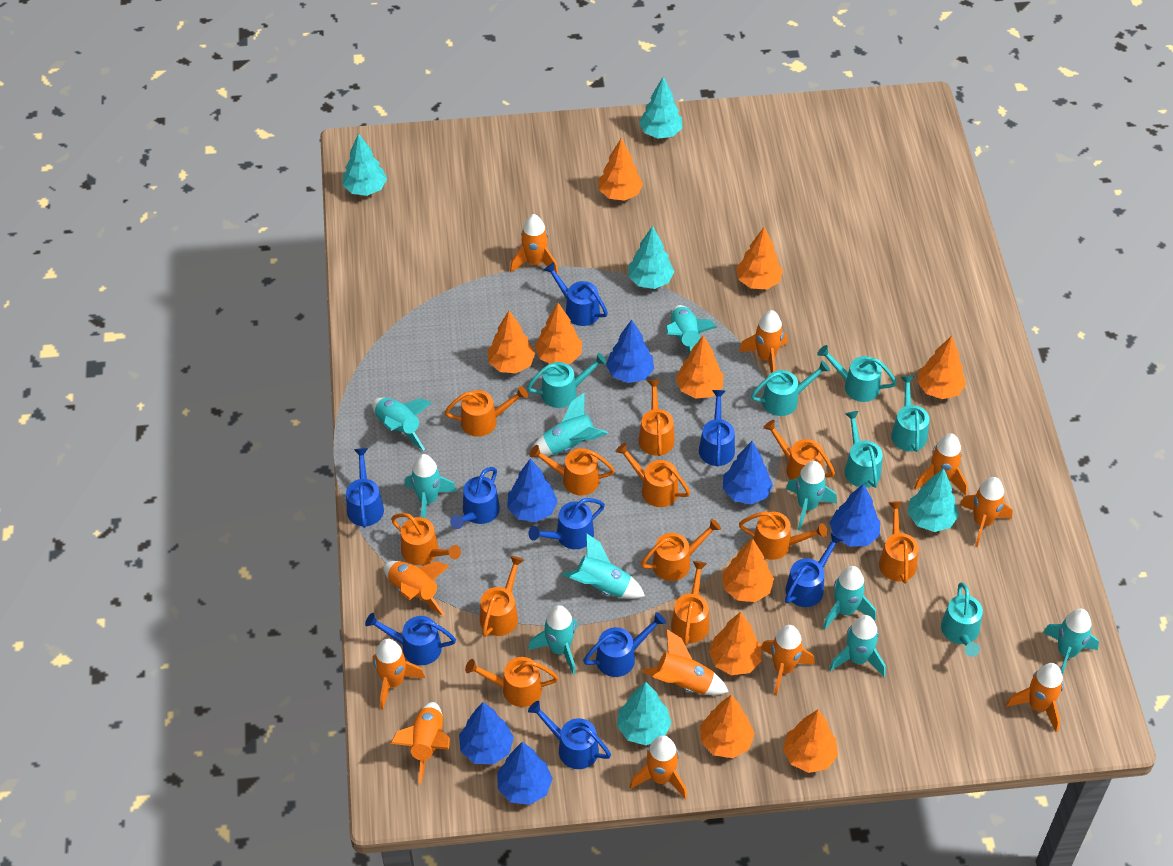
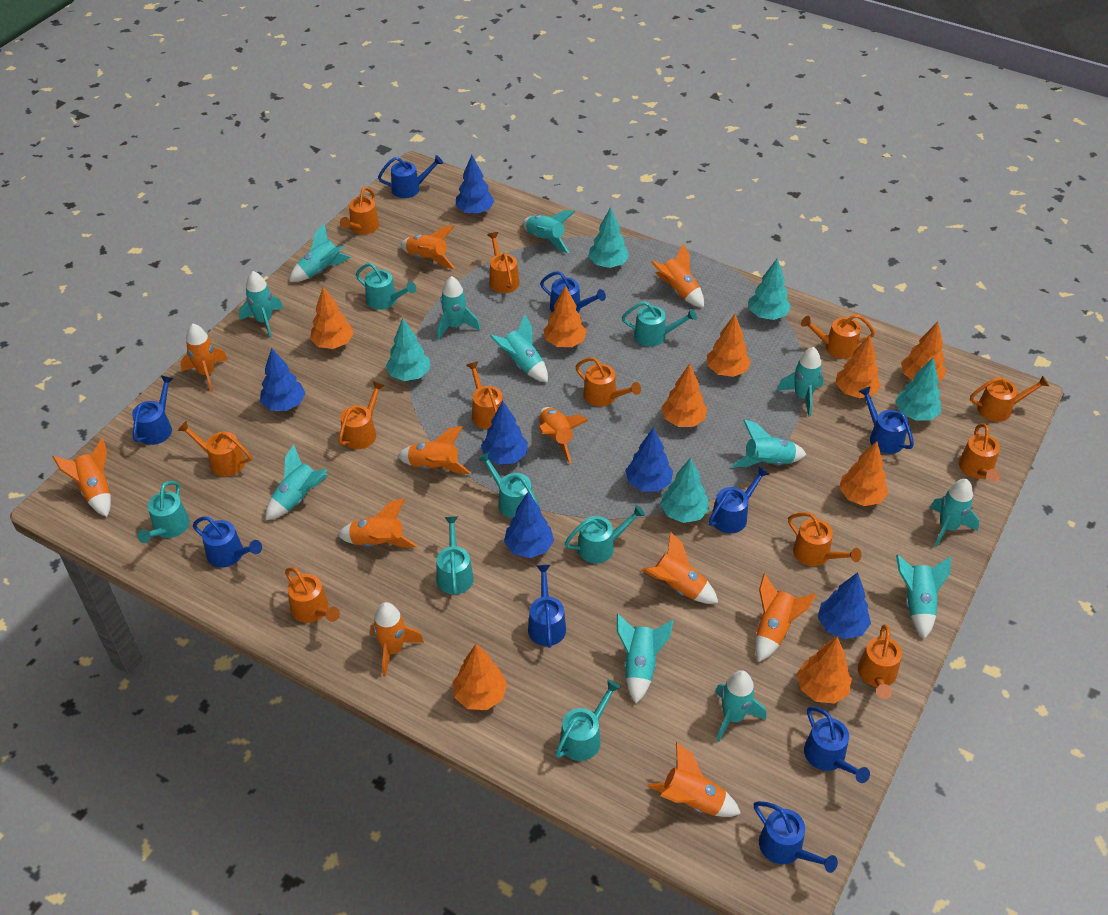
orange tree: [488,311,535,373] [535,303,582,364] [599,138,643,201] [675,335,723,399] [700,695,755,758] [709,612,762,675] [722,539,774,602] [736,227,783,289] [783,710,838,773] [917,336,966,399] = 10 -> [310,287,354,349] [453,644,507,710] [543,285,587,347] [661,364,707,427] [707,314,751,377] [797,636,852,704] [836,335,881,398] [839,441,888,506] [901,322,946,382] = 9
turquoise rocket: [372,398,432,451] [405,454,457,518] [528,605,578,675] [532,393,608,456] [562,533,645,599] [666,305,717,355] [786,461,837,530] [823,566,876,630] [829,615,886,676] [1043,609,1099,675] = 10 -> [239,271,283,338] [266,444,328,520] [289,223,350,282] [437,276,480,340] [490,314,548,382] [523,210,575,253] [617,614,673,703] [715,670,766,742] [732,420,807,467] [777,347,824,417] [896,555,951,639] [930,479,979,547] = 12
turquoise watering can: [527,353,607,408] [751,360,830,416] [817,345,897,402] [844,411,883,488] [891,376,929,452] [941,582,983,657] = 6 -> [137,481,190,543] [356,263,416,310] [437,516,474,595] [478,452,540,519] [555,680,621,761] [565,505,645,563] [622,301,697,347] = 7

